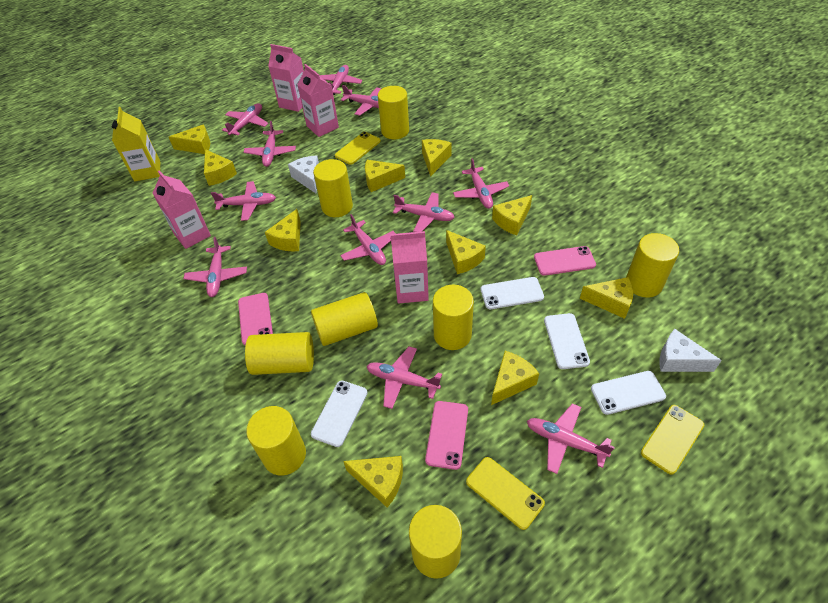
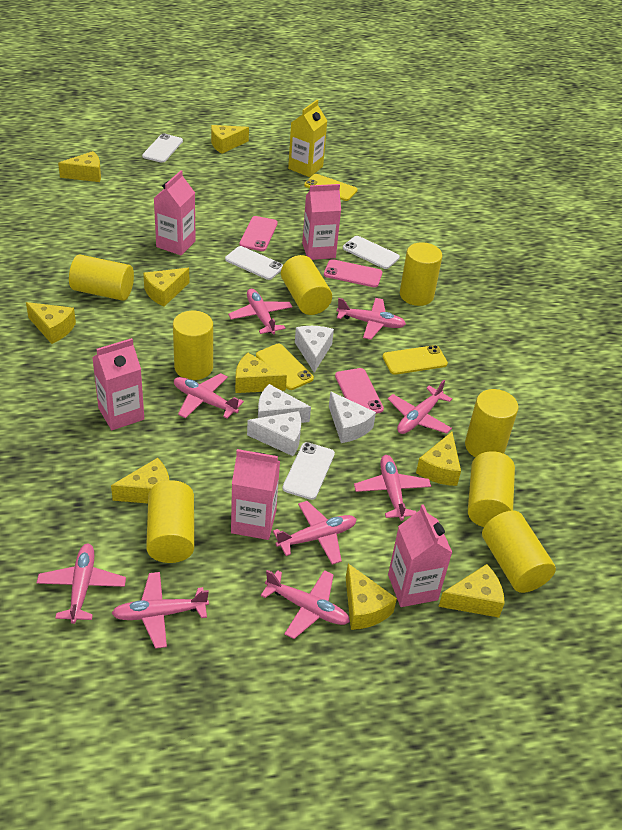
pink carton: [153,170,211,249] [268,44,304,112] [297,64,339,137] [391,231,429,304] = 4 -> [92,338,144,430] [154,170,196,255] [231,449,280,540] [302,184,341,260] [388,504,452,607] = 5
pink plane: [183,237,247,297] [211,181,276,221] [222,103,268,135] [244,121,296,167] [319,65,362,95] [340,214,396,265] [341,85,381,116] [367,346,442,409] [393,192,455,232] [453,158,509,209] [527,403,615,474] = 11 -> [37,544,126,624] [111,572,209,649] [174,373,244,418] [228,289,292,334] [261,570,350,639] [273,501,357,565] [337,298,406,340] [354,455,431,521] [388,380,452,434] = 9
white cheese: [288,155,319,193] [659,329,722,372] = 2 -> [247,411,301,456] [258,384,311,423] [295,326,334,373] [329,391,376,443] = 4
yellow cheese: [169,124,210,154] [204,149,237,186] [265,209,301,251] [343,456,403,508] [365,160,405,192] [422,139,452,177] [446,230,486,274] [491,351,539,405] [492,195,532,235] [580,277,633,319] = 10 -> [26,302,76,344] [58,151,101,182] [111,458,169,503] [143,268,189,307] [211,125,249,154] [235,353,287,393] [346,564,397,630] [416,432,461,486] [438,564,505,618] = 9

